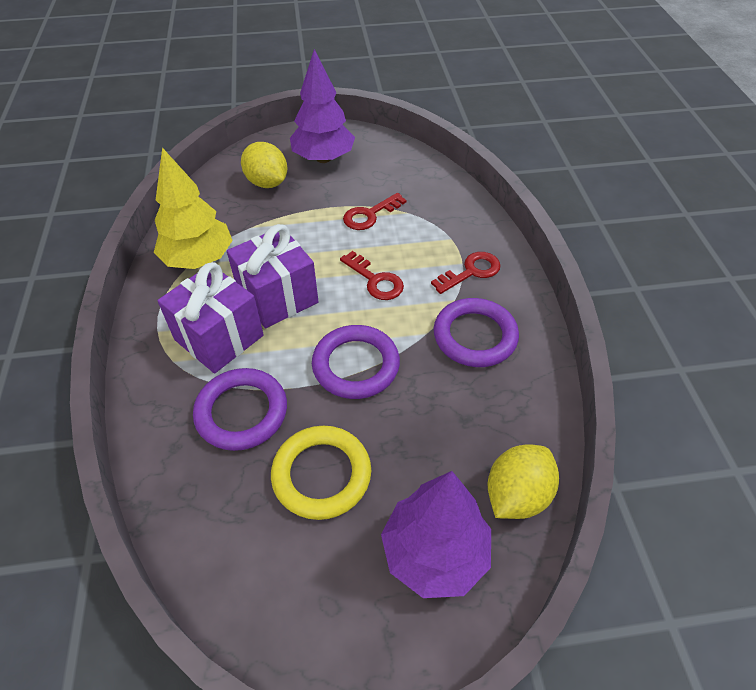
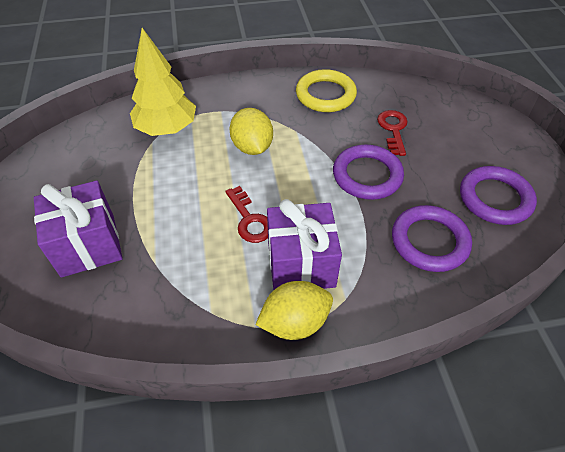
purple tree: [290,49,355,163] [381,471,491,598] = 2 -> none = 0
red key: [340,251,404,300] [343,193,406,230] [431,252,500,294] = 3 -> [225,186,268,243] [377,110,408,156] = 2

